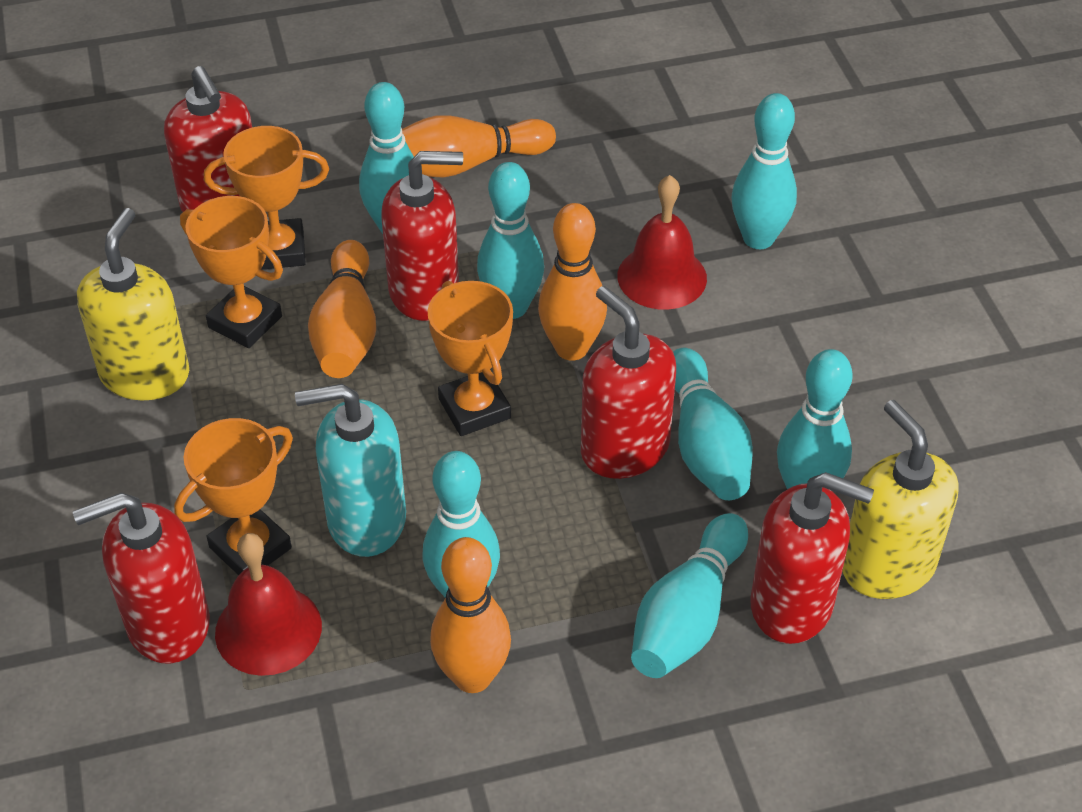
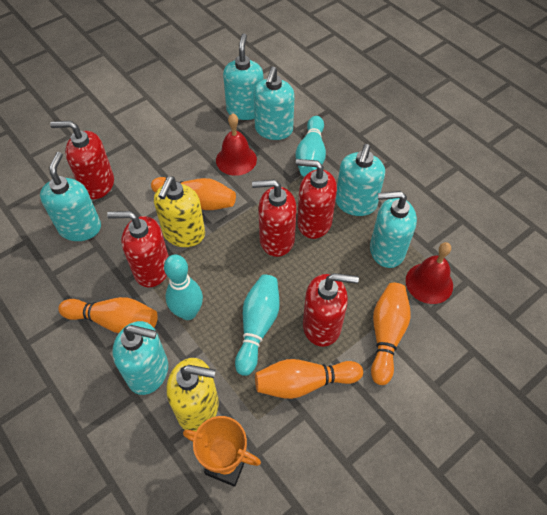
orange trophy: [174,418,293,575] [180,196,283,348] [204,126,329,270] [428,281,513,436] = 4 -> [183,416,261,487] = 1
turquoise bowling pin: [359,82,414,234] [423,451,500,598] [477,162,544,319] [631,513,748,678] [673,348,753,500] [732,93,797,249] [777,349,852,491] = 7 -> [164,254,203,320] [235,274,280,376] [295,116,326,177] = 3
turquoise soap dispenser: [295,384,406,557] = 1 -> [40,152,101,241] [112,321,168,395] [223,34,263,120] [254,66,295,140] [336,144,385,216] [370,191,417,268] = 6

